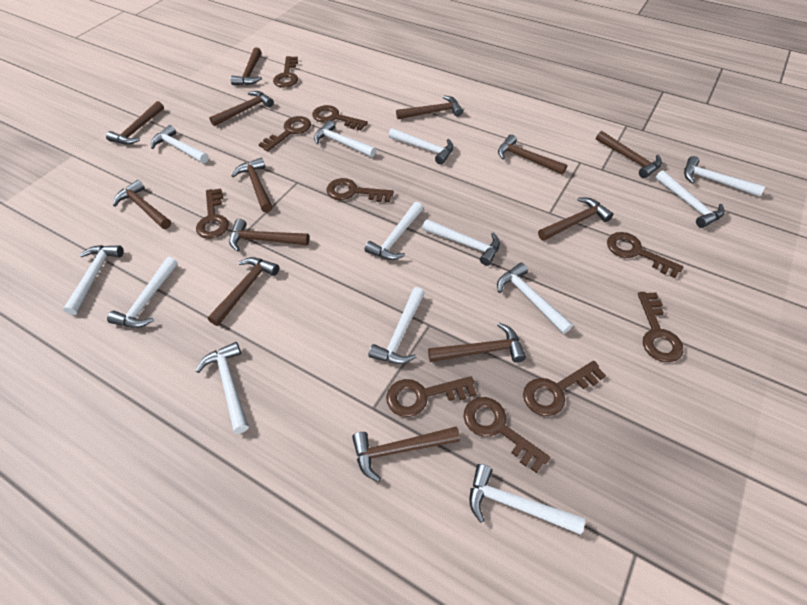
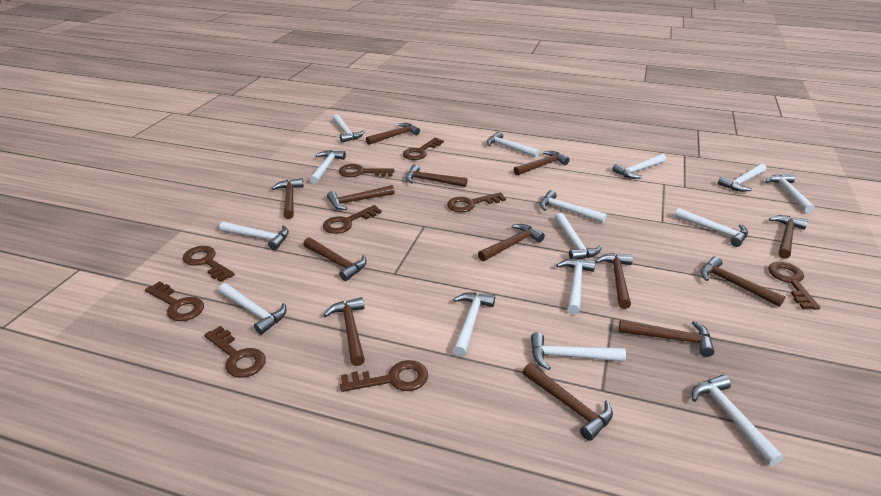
brown key: [196,188,229,239] [258,116,311,151] [273,56,298,88] [312,105,368,131] [327,178,394,202] [386,376,477,417] [464,397,550,473] [523,361,606,416] [607,232,684,278] [638,292,683,362] = 10 -> [145,281,204,321] [183,246,235,282] [204,326,266,378] [323,205,382,234] [339,164,395,177] [340,360,428,392] [403,138,444,160] [447,192,506,212] [768,262,821,310] = 9
white hammer: [63,245,124,315] [107,257,178,328] [151,125,209,163] [196,342,249,434] [314,120,376,157] [365,202,423,260] [369,287,425,364] [388,128,454,165] [422,219,500,266] [469,464,585,535] [497,263,573,334] [655,170,724,228] [684,156,765,197] = 13 -> [218,283,286,335] [219,221,289,250] [309,150,346,184] [333,114,365,143] [453,292,495,357] [487,131,540,158] [531,332,626,370] [540,190,607,223] [555,213,602,260] [556,259,595,315] [612,154,666,179] [674,208,748,247] [692,375,783,466] [718,163,766,192] [765,174,815,213] = 15

